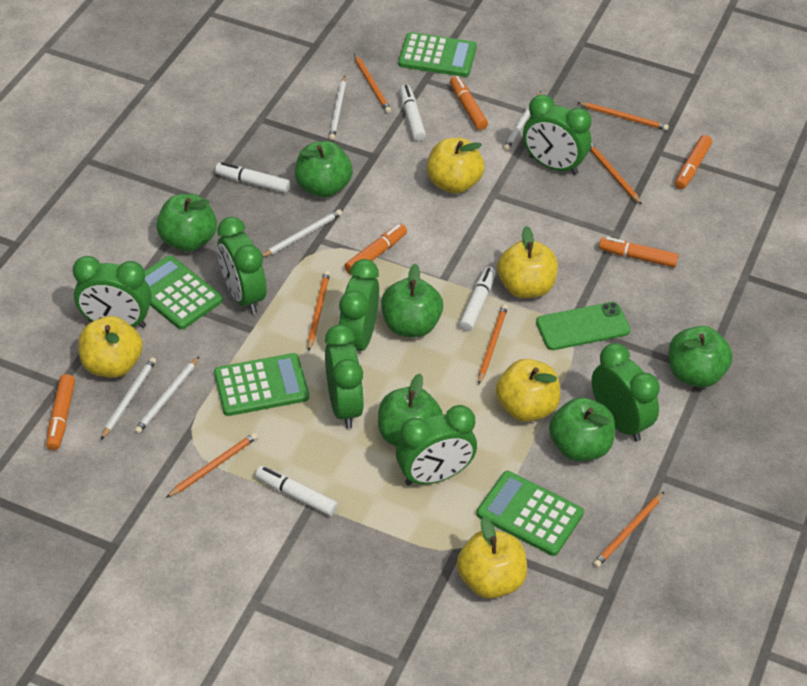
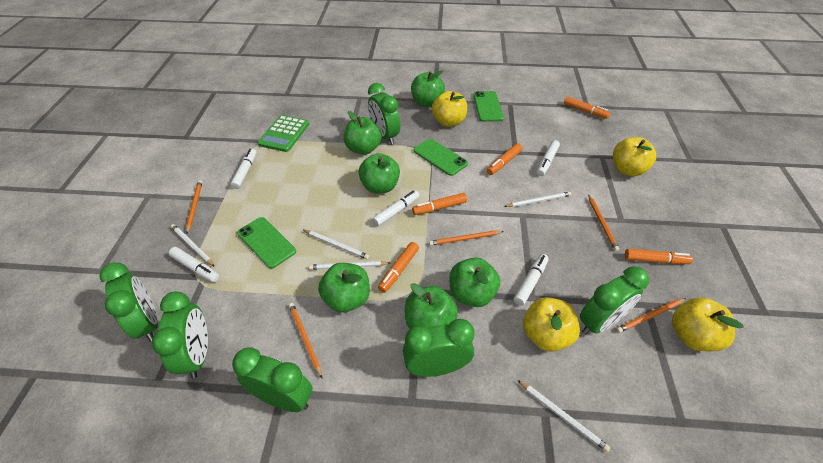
green calculator: [144,256,223,330] [214,353,309,416] [398,32,477,77] [477,471,584,556] = 4 -> [257,115,309,152] = 1
green clock: [73,256,152,328] [217,217,266,314] [325,325,364,429] [338,259,379,351] [396,405,477,485] [523,95,591,175] [591,343,660,442] = 7 -> [100,263,158,342] [152,291,208,378] [232,348,313,412] [368,83,400,145] [403,319,475,377] [580,266,649,335] = 6
green phone: [536,302,630,350] = 1 -> [237,217,296,269] [414,139,468,176] [473,91,504,122] = 3
orange pencil: [166,433,258,498] [308,271,330,351] [354,54,391,113] [478,304,508,385] [577,102,669,131] [590,143,642,205] [593,492,664,568] = 7 -> [186,180,202,234] [289,303,322,378] [429,230,504,246] [588,194,619,251] [616,298,686,333] = 5
white marker: [215,162,290,193] [255,466,338,516] [400,85,426,141] [459,266,496,331] = 4 -> [169,247,219,282] [230,149,257,189] [372,190,419,226] [514,254,549,306] [537,140,560,176] = 5
yellow apple: [78,316,143,378] [427,138,485,194] [457,517,527,599] [496,359,561,422] [497,226,558,298] = 5 -> [432,91,467,127] [523,297,580,352] [613,137,656,176] [672,297,744,351] = 4

